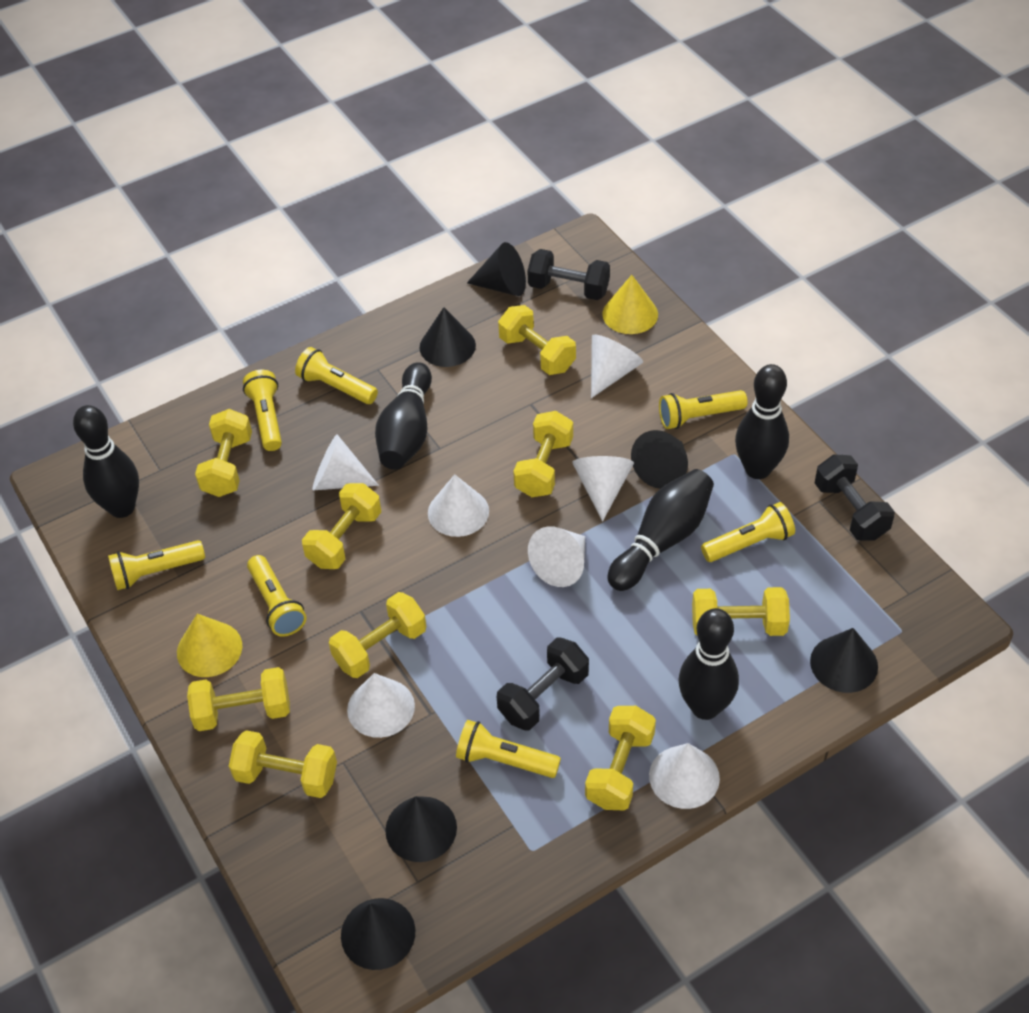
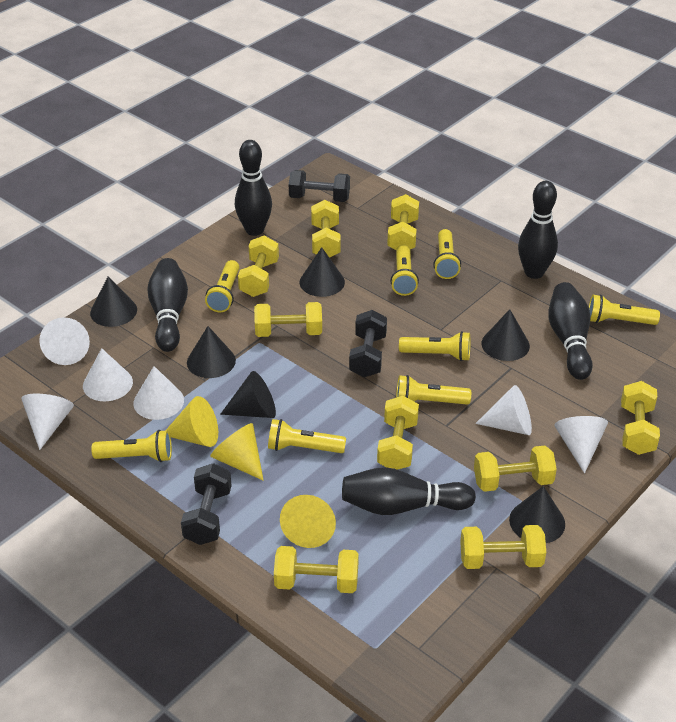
white cone: [313,434,379,490] [347,673,415,738] [428,474,489,537] [528,526,585,587] [572,456,634,521] [591,334,643,398] [649,743,720,809] = 7 -> [21,394,74,450] [39,317,90,365] [83,348,133,401] [133,366,184,420] [475,385,532,435] [555,416,608,473] = 6
yellow cone: [177,614,242,677] [602,275,658,334] = 2 -> [165,396,218,447] [210,423,264,481] [280,495,336,548] = 3
yellow flashlight: [108,540,205,590] [243,370,282,451] [247,555,307,636] [295,347,378,404] [456,720,561,778] [659,390,748,429] [701,502,795,562] = 7 -> [91,430,172,462] [205,260,239,312] [268,419,346,453] [390,244,419,296] [396,375,471,405] [399,331,470,361] [433,229,461,279] [589,294,660,325] = 8

